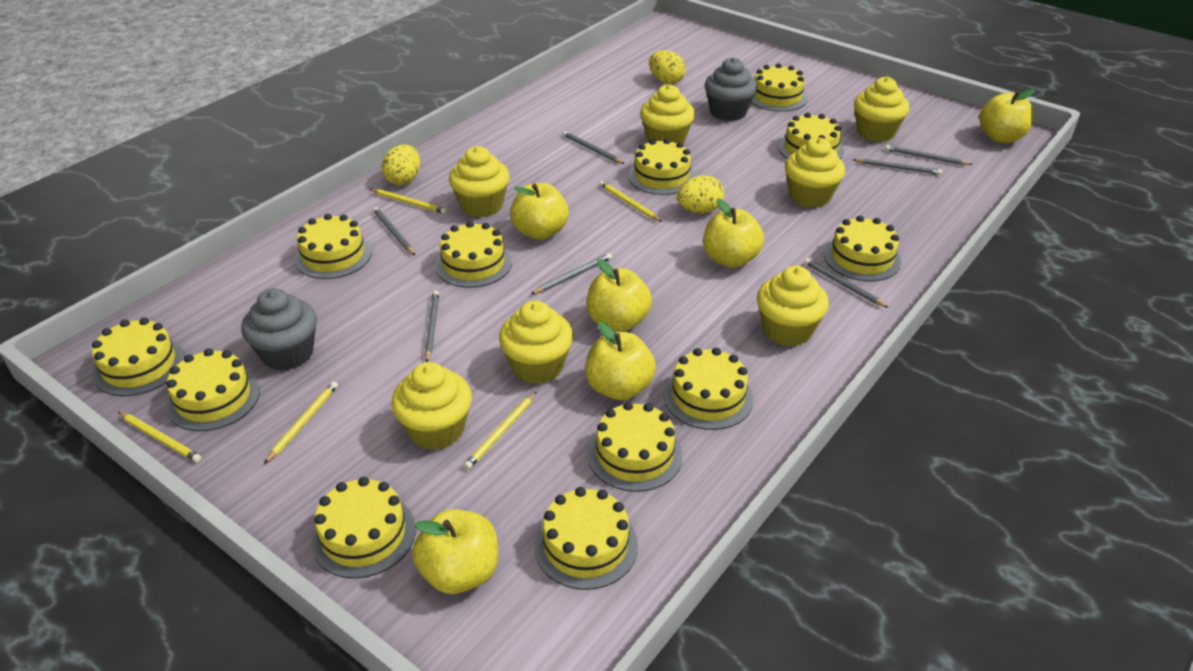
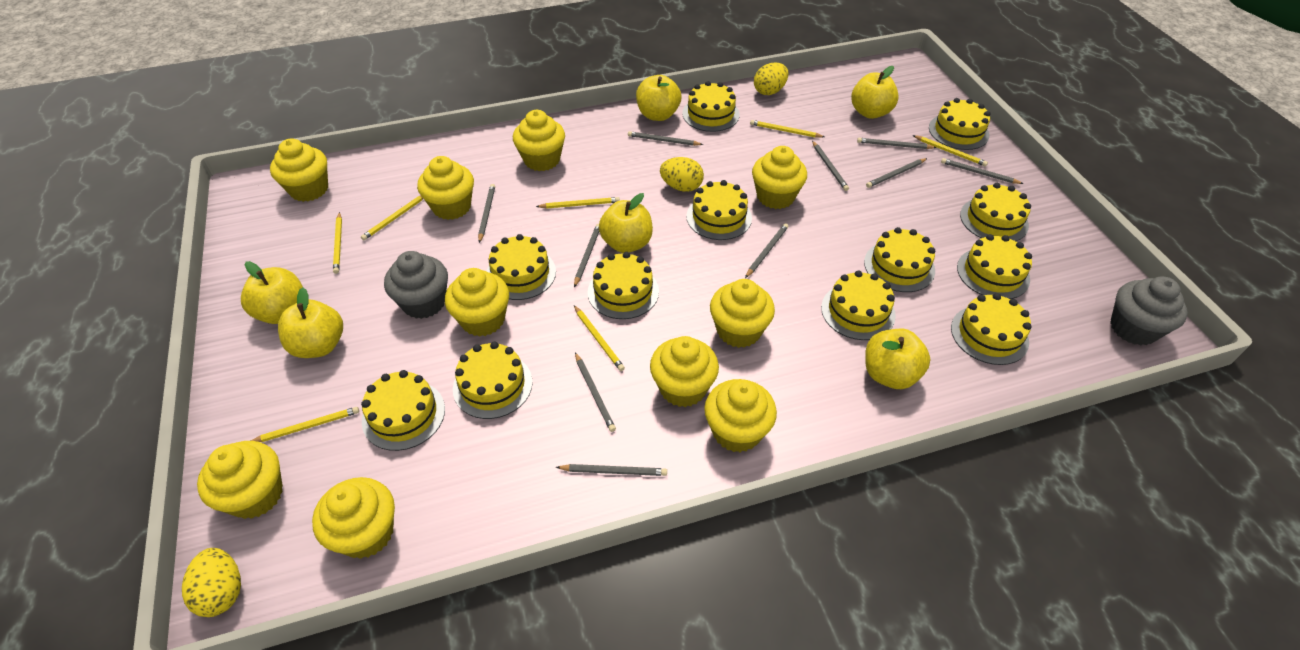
grey pencil: [373,207,415,255] [425,291,439,362] [531,253,612,294] [563,131,625,164] [804,258,889,308] [853,159,942,175] [885,145,973,165] = 7 -> [478,184,495,243] [556,464,667,476] [574,224,599,287] [575,352,616,432] [628,131,703,146] [745,223,788,278] [812,141,849,191] [857,138,937,149] [866,158,927,188] [941,158,1023,184] = 10
yellow cupcake: [391,362,472,450] [449,146,510,217] [499,301,573,384] [640,84,695,144] [757,266,829,346] [785,138,845,208] [854,77,909,142] = 7 -> [197,441,283,519] [270,139,328,202] [312,477,395,559] [417,156,474,220] [445,268,509,337] [513,110,565,171] [650,336,719,407] [704,379,777,452] [710,279,775,348] [752,146,807,209] = 10
yellow pencil: [118,412,201,462] [264,381,338,464] [370,189,447,214] [464,392,537,470] [599,181,662,222] = 5 -> [251,407,359,442] [333,212,342,274] [361,195,423,240] [536,197,620,208] [574,305,625,371] [750,120,825,138] [913,135,988,167] = 7

